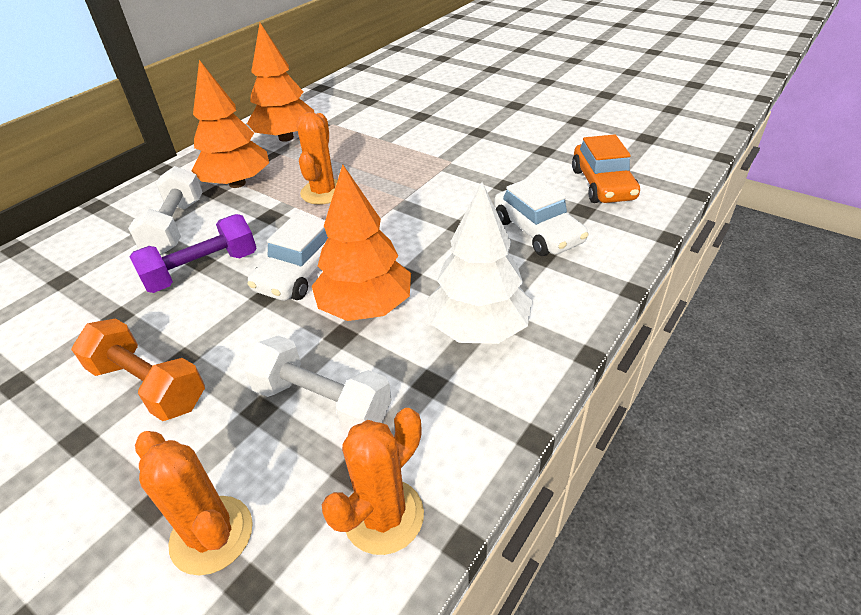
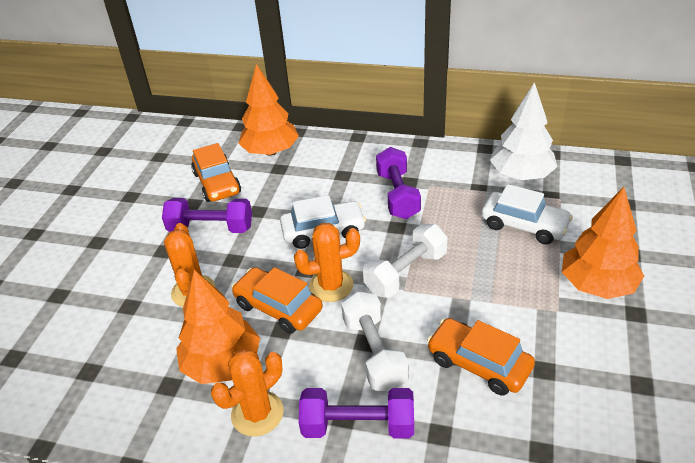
orange car: [572,134,640,203] = 1 -> [191,143,241,202] [231,267,323,334] [427,318,535,396] = 3
orange dumbbell: [71,318,205,421] = 1 -> none = 0
purple dumbbell: [129,214,257,293] = 1 -> [162,198,252,233] [299,388,414,438] [376,147,421,219] = 3

